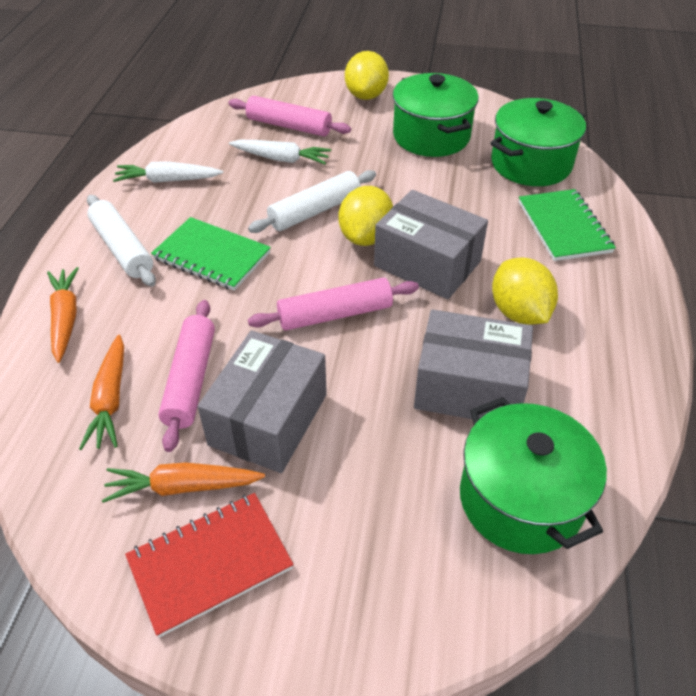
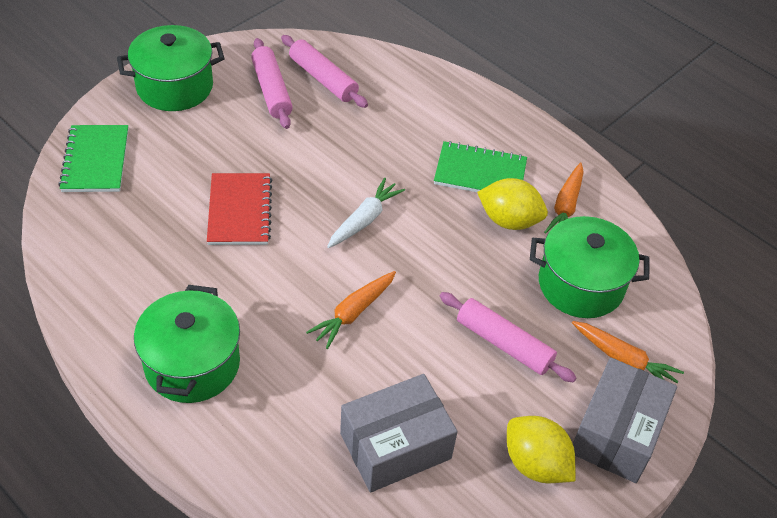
grey box: [198,330,327,473] [374,190,488,299] [414,309,533,419] = 3 -> [340,374,458,492] [573,357,677,483] = 2
white carrot: [113,161,223,183] [229,140,331,164] = 2 -> [327,178,405,248] = 1
white rolling pin: [87,195,156,287] [248,170,376,233] = 2 -> none = 0
yellow lemon: [338,186,393,246] [345,51,389,100] [492,257,558,325] = 3 -> [477,178,548,230] [507,416,576,483] = 2

